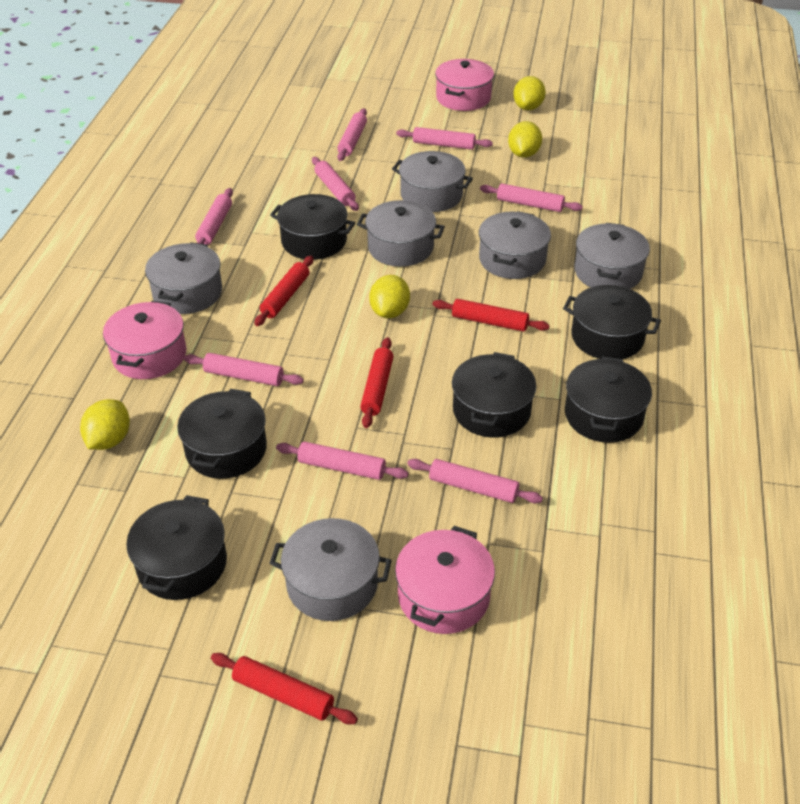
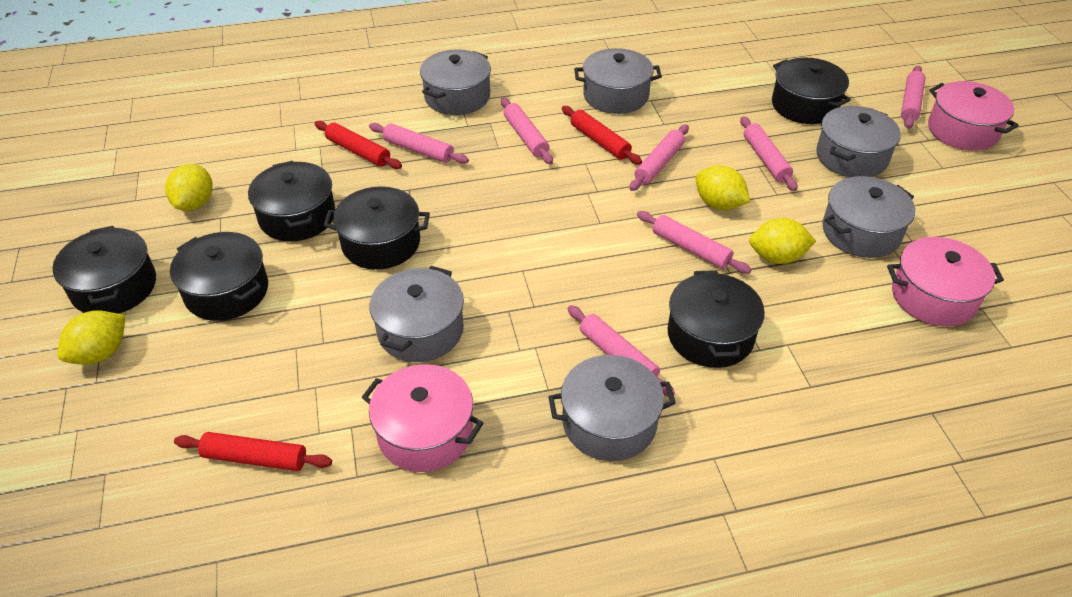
pink rolling pin: [184,353,304,386] [195,188,233,245] [276,441,408,480] [312,157,359,211] [337,108,367,161] [396,127,493,150] [407,459,543,503] [480,184,583,212] = 8 -> [369,123,469,164] [501,98,553,164] [567,305,675,396] [630,124,689,191] [637,211,751,274] [740,116,797,191] [901,66,925,129] = 7
red rolling pin: [211,653,358,725] [254,256,313,326] [360,337,394,428] [433,299,550,332] = 4 -> [174,432,332,471] [315,121,402,169] [562,106,642,165] = 3

